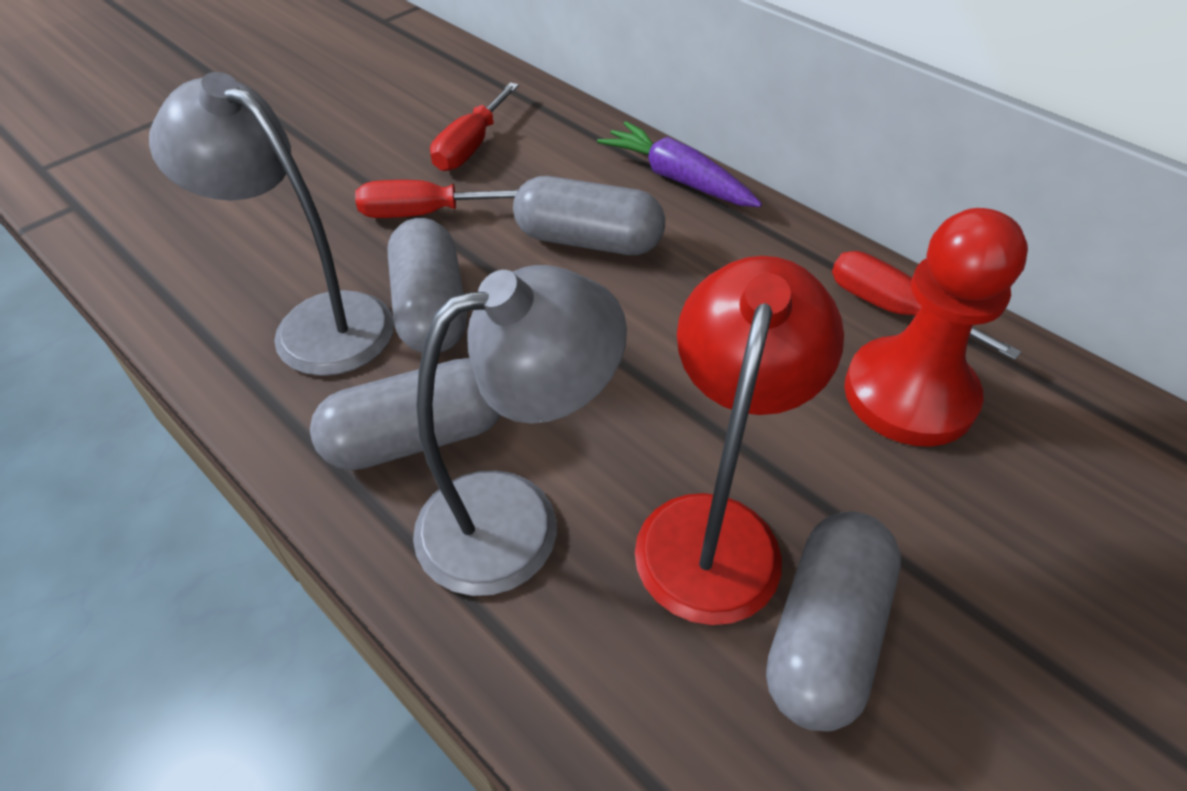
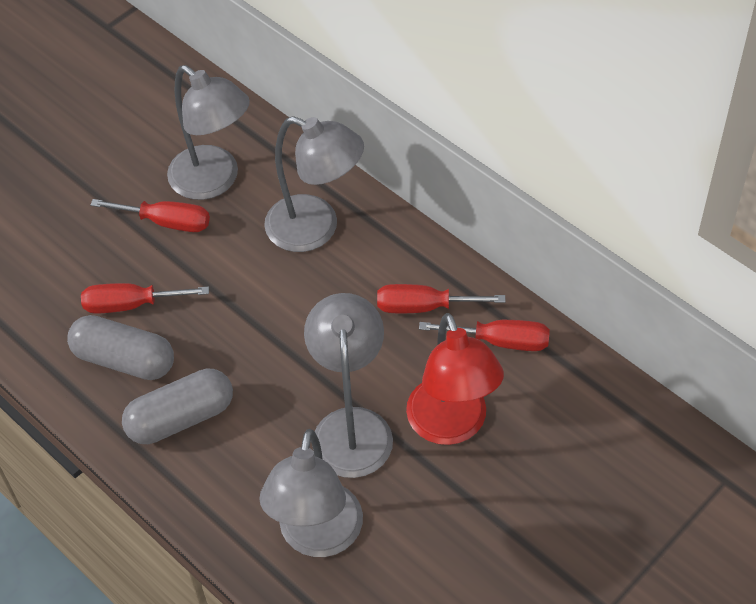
grey capsule: [310,358,501,470] [387,218,467,353] [513,176,665,255] [766,511,901,732] = 4 -> [67,315,174,380] [122,368,233,444] = 2
grey lamp: [149,72,394,376] [413,265,627,596] = 2 -> [167,65,250,200] [259,429,363,557] [264,116,364,252] [304,293,393,478] = 4
purple carrot: [597,121,762,207] = 1 -> none = 0
red pawn: [844,208,1028,447] = 1 -> none = 0
red screwdriver: [355,180,518,218] [430,82,519,171] [832,251,1021,360] = 3 -> [81,283,209,314] [90,199,210,232] [377,284,506,313] [419,320,550,351] = 4

